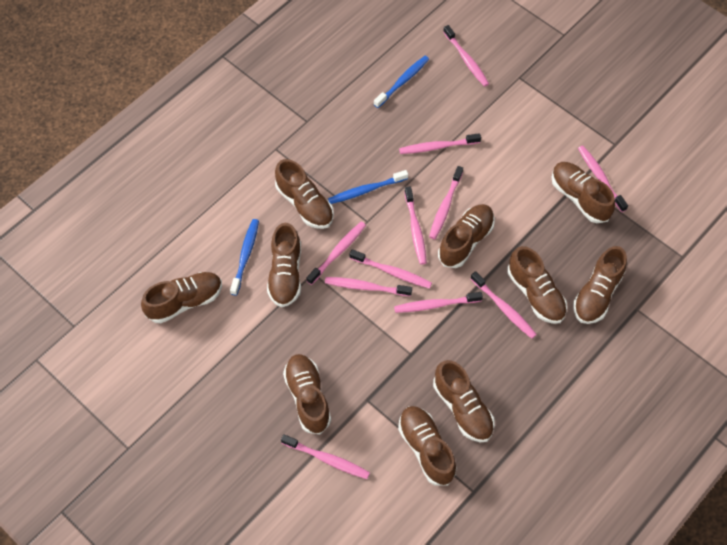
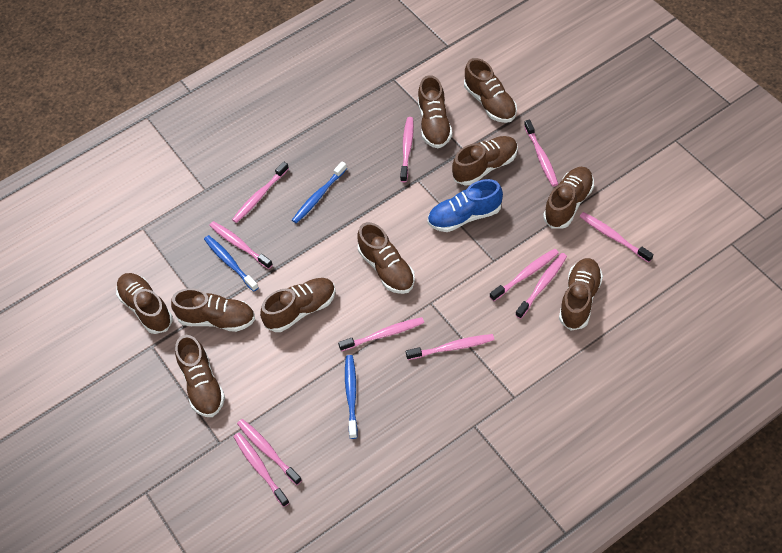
blue shoe: none = 0 -> [428,179,503,232] = 1

